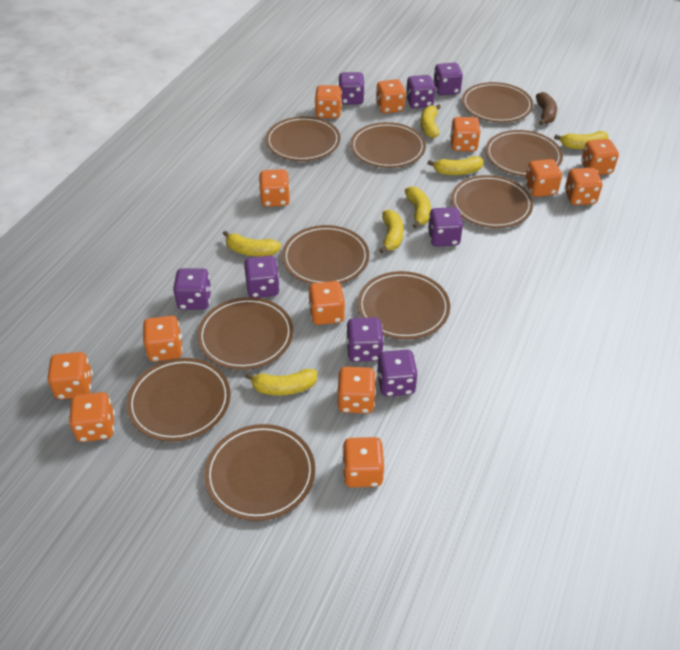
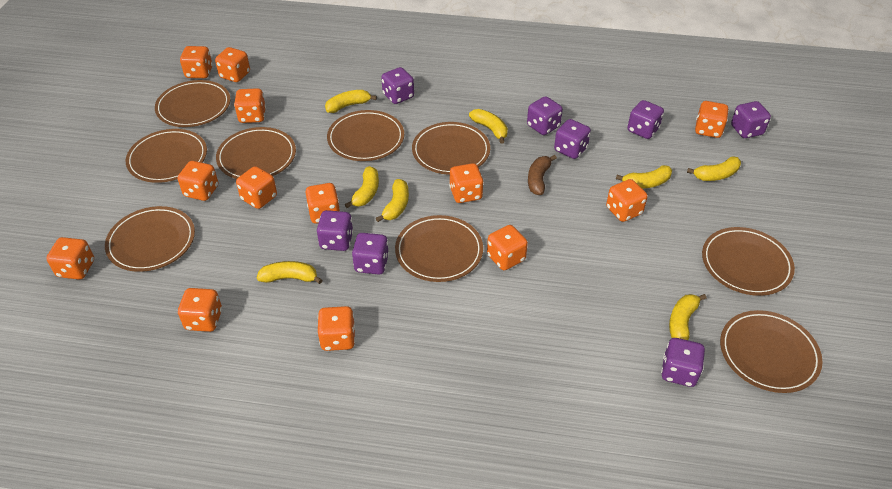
brown plate: [126,358,231,442] [197,297,293,370] [204,424,315,521] [265,116,340,161] [282,225,369,284] [350,122,426,168] [357,271,450,340] [451,175,533,228] [462,82,533,123] [485,130,563,176] = 10 -> [105,206,195,272] [126,129,207,183] [155,80,231,127] [216,127,296,179] [327,110,404,161] [395,215,483,282] [412,122,490,175] [702,227,795,296] [720,310,823,393] = 9
yellow banana: [223,231,281,256] [245,369,317,396] [379,209,404,253] [405,186,431,228] [420,104,441,138] [427,156,484,175] [554,131,609,149] = 7 -> [257,261,322,284] [325,90,377,113] [345,166,379,208] [376,179,409,222] [469,109,508,144] [616,165,672,189] [669,294,707,340] [687,156,741,181] = 8

